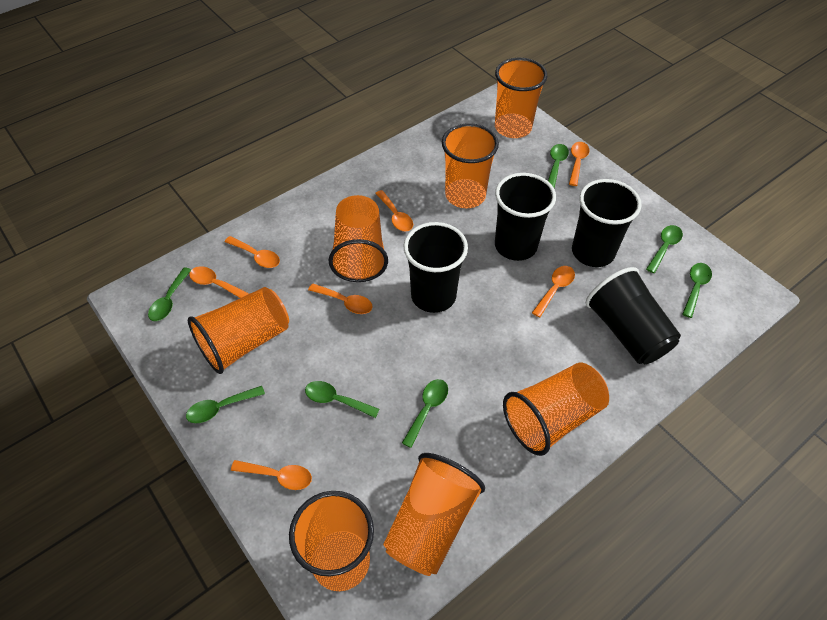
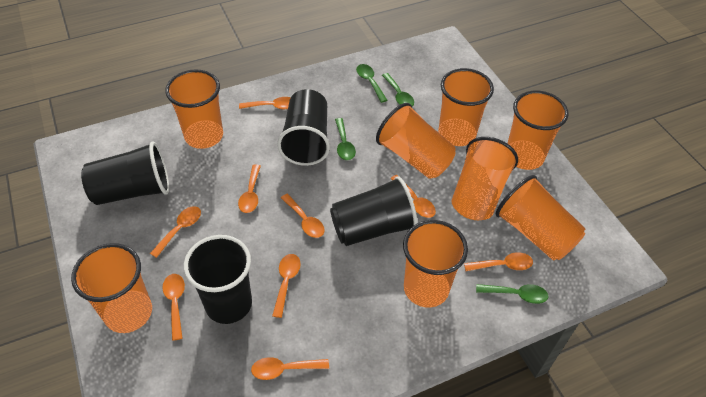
green spoon: [148,267,191,321] [186,386,265,423] [305,381,379,418] [402,379,448,448] [548,144,569,188] [646,225,683,273] [682,263,712,318] = 7 -> [335,118,356,160] [356,64,387,103] [382,73,414,106] [476,284,549,304] = 4
orange cup: [188,287,289,374] [289,491,374,591] [328,195,388,282] [383,453,485,576] [442,123,499,208] [495,58,548,138] [503,363,609,456] = 7 -> [71,243,152,333] [165,70,223,149] [376,103,456,179] [403,220,468,308] [438,68,494,146] [451,137,518,220] [496,175,586,261] [507,91,568,170] = 8
orange spoon: [189,266,249,298] [225,236,280,268] [231,460,312,490] [308,283,372,314] [375,190,413,231] [532,266,575,318] [569,142,589,186] = 7 -> [150,206,201,258] [162,274,185,341] [238,164,261,213] [239,97,291,110] [251,357,329,380] [272,254,301,318] [281,194,325,238] [390,175,436,218] [464,252,533,271] = 9

